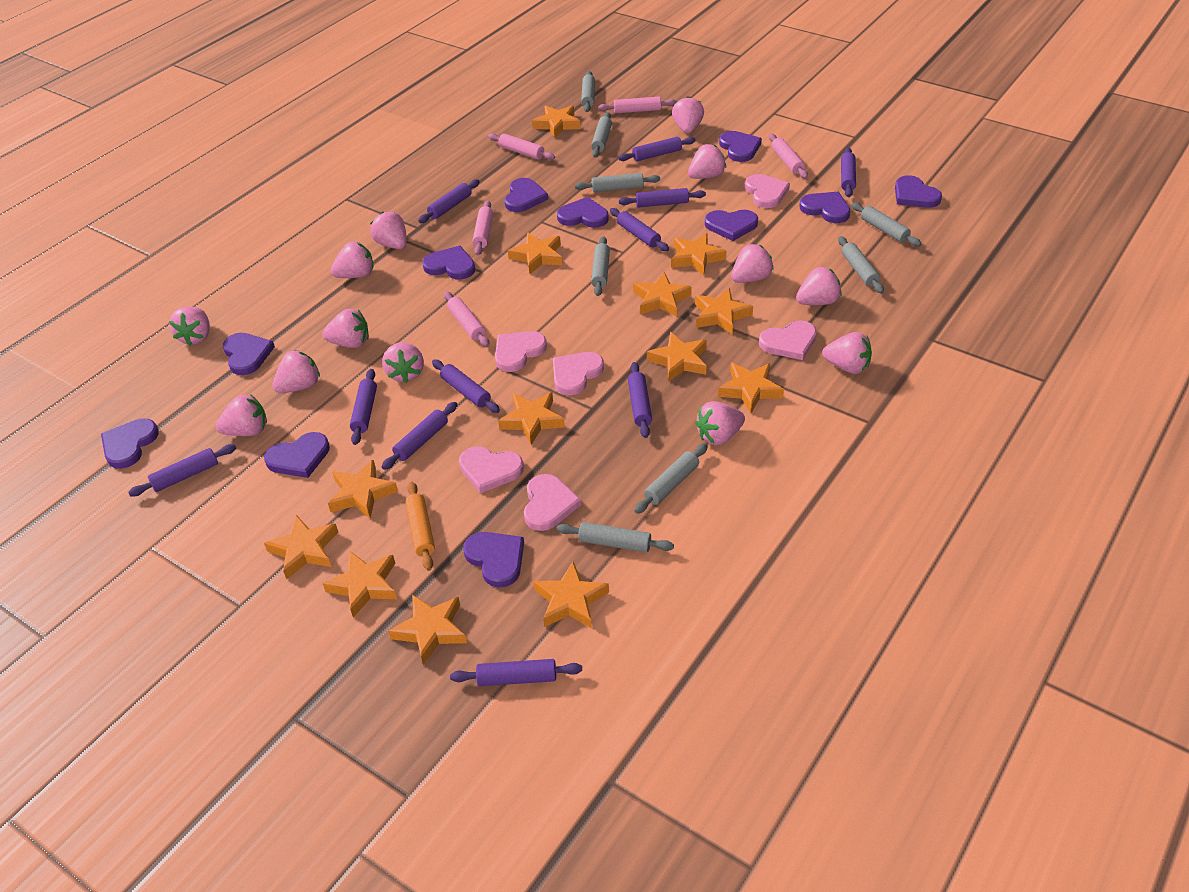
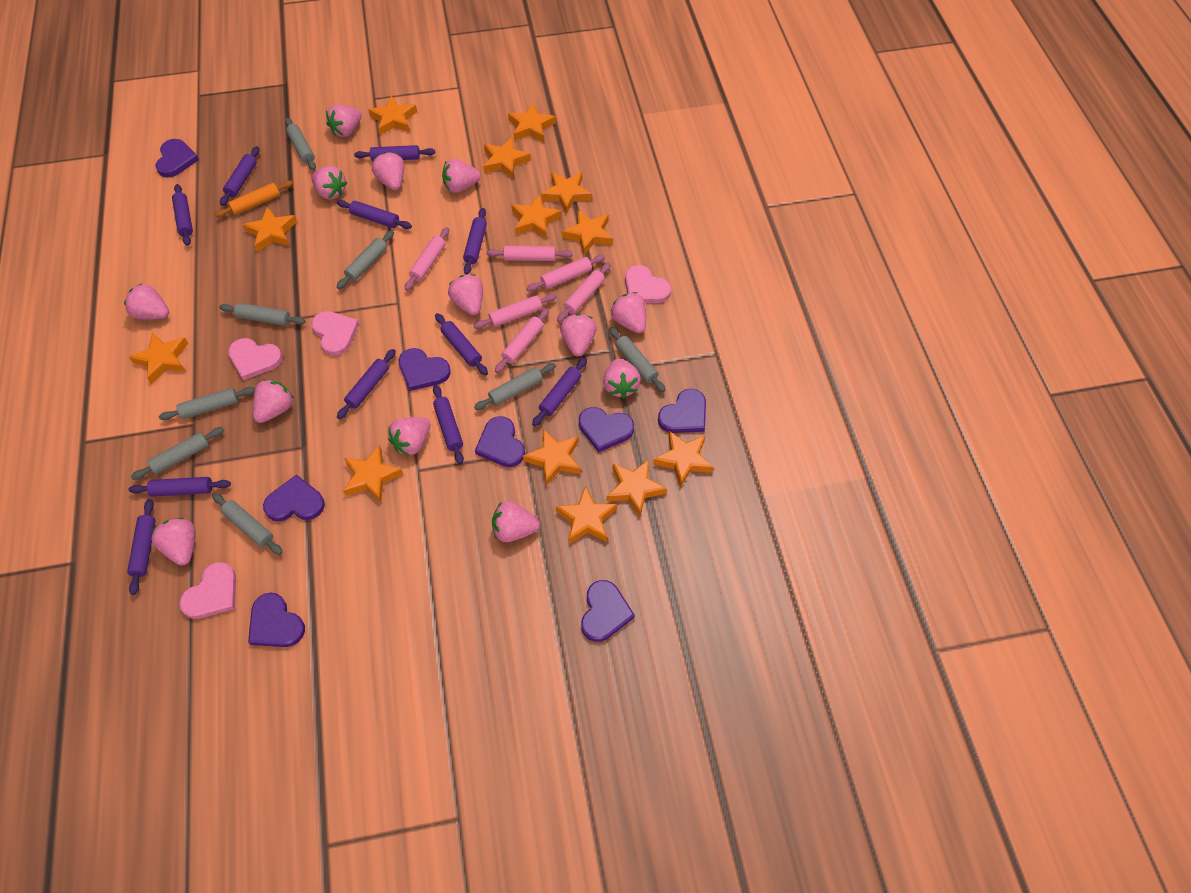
pink heart: [459,447,524,493] [495,331,547,372] [524,474,581,531] [553,352,604,395] [745,174,790,208] [759,320,817,360] = 6 -> [179,562,236,619] [228,338,283,380] [311,311,359,356] [625,265,671,303] = 4
pink rolling pin: [444,291,489,347] [472,200,493,255] [488,133,555,160] [598,97,677,113] [769,134,808,179] = 5 -> [405,227,449,291] [473,294,557,329] [487,246,573,261] [495,308,549,373] [527,255,605,292] [557,263,610,322] = 6
purple heart: [101,418,159,469] [223,333,275,375] [264,432,330,478] [422,246,475,280] [463,532,524,588] [505,178,548,212] [557,197,609,228] [705,210,758,241] [719,131,762,162] [799,192,850,223] [895,175,942,208] = 11 -> [156,139,199,177] [248,593,305,647] [263,475,325,522] [398,348,451,391] [475,416,525,467] [579,407,634,452] [581,580,635,642] [658,389,706,433] = 8

